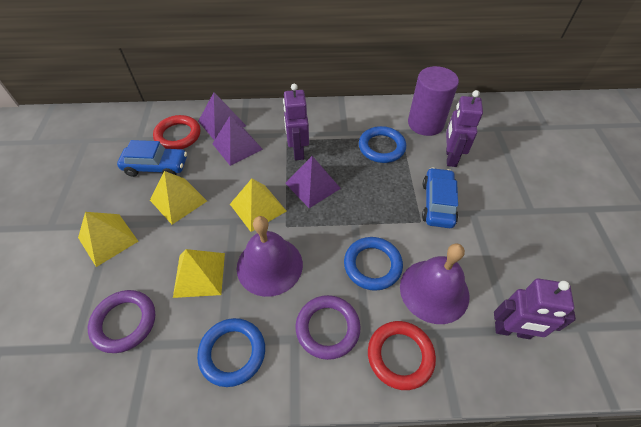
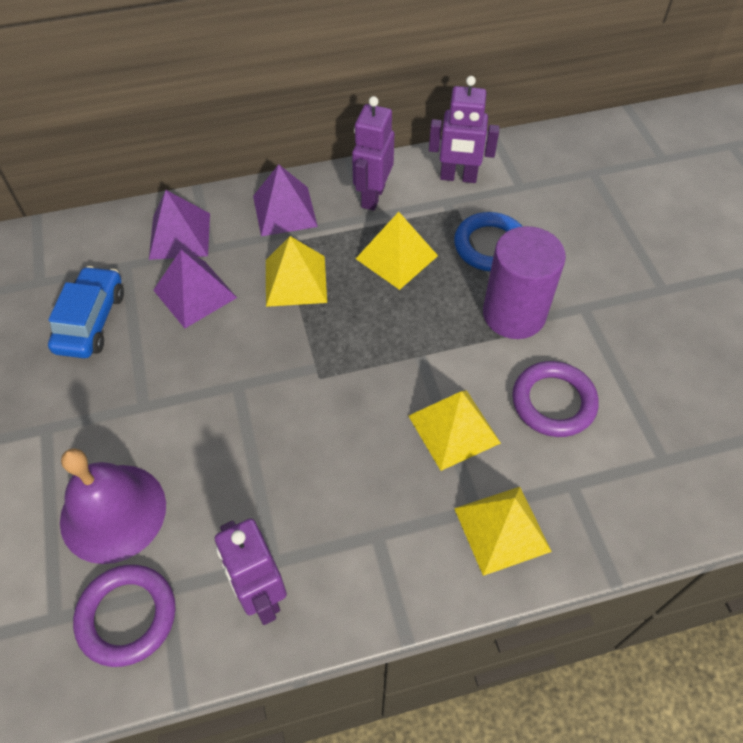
blue car: [117,140,187,177] [422,167,458,228] = 2 -> [48,266,124,358] = 1
blue ring: [197,318,265,387] [344,237,403,291] [359,126,406,163] = 3 -> [454,212,523,271] = 1
purple bell: [237,216,303,297] [400,243,469,324] = 2 -> [60,448,166,564] = 1
red ring: [153,115,200,149] [368,321,436,390] = 2 -> none = 0

